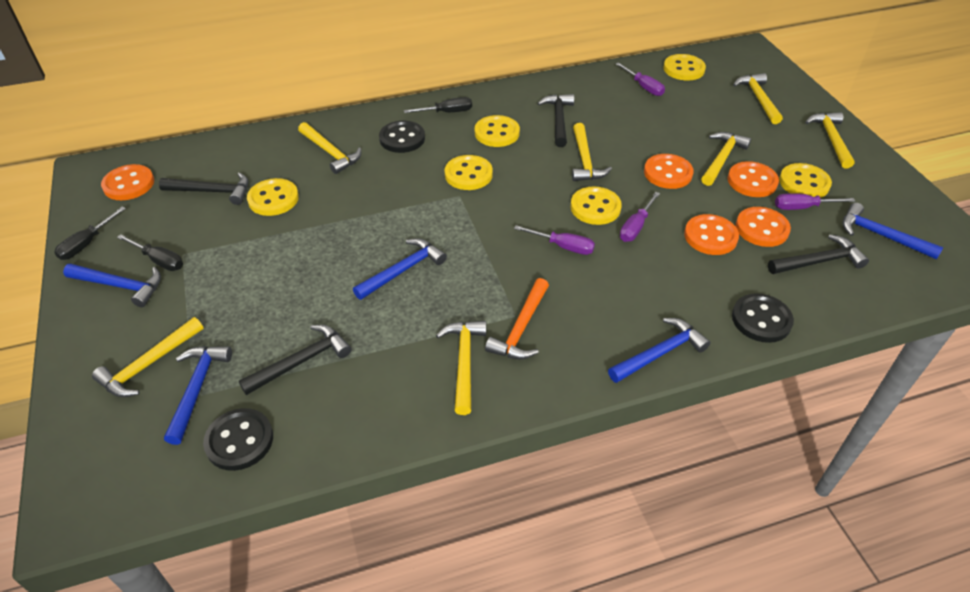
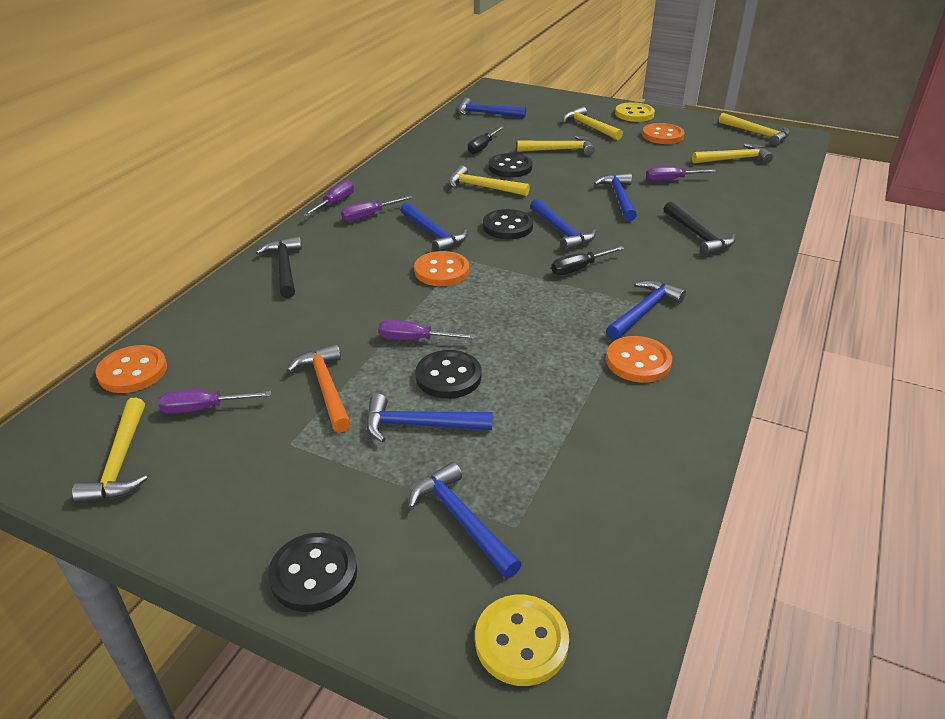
black button: [203,408,273,471] [379,121,425,153] [732,293,794,343] = 3 -> [268,533,357,612] [415,350,481,399] [483,209,533,239] [488,153,533,177] = 4
black hammer: [159,172,249,205] [239,325,351,395] [538,94,574,147] [768,234,869,274] = 4 -> [256,236,302,298] [664,202,735,255] = 2
black screwdriver: [54,207,126,260] [117,234,183,271] [404,97,472,113] = 3 -> [468,126,504,154] [551,246,625,275] = 2
blue hammer: [63,264,161,307] [164,346,232,445] [353,238,447,300] [608,318,710,383] [843,203,943,259] = 5 -> [366,394,493,443] [401,202,468,251] [408,462,522,578] [458,98,526,118] [530,199,596,251] [594,173,637,221] [606,280,686,340] = 7
orange button: [101,164,154,200] [644,154,694,189] [684,214,739,255] [728,161,779,197] [736,207,791,247] = 5 -> [96,345,167,393] [414,251,469,286] [606,336,672,383] [642,123,684,144] = 4
purple screwdriver: [514,225,595,255] [616,62,665,96] [620,192,660,242] [775,193,855,210] = 4 -> [158,390,271,414] [303,180,354,216] [341,196,412,222] [378,320,476,340] [646,167,716,182] = 5
yellow button: [247,178,299,216] [445,155,493,190] [475,115,520,147] [570,187,622,225] [663,54,706,80] [779,163,832,198] = 6 -> [475,594,569,686] [615,102,655,122] = 2
yellow hammer: [92,317,204,397] [298,122,361,174] [436,321,486,415] [572,123,612,181] [701,132,751,186] [733,73,783,124] [805,112,855,168] = 7 -> [72,398,147,503] [448,165,530,196] [517,135,595,156] [562,106,623,140] [692,143,773,164] [719,113,790,145] = 6

